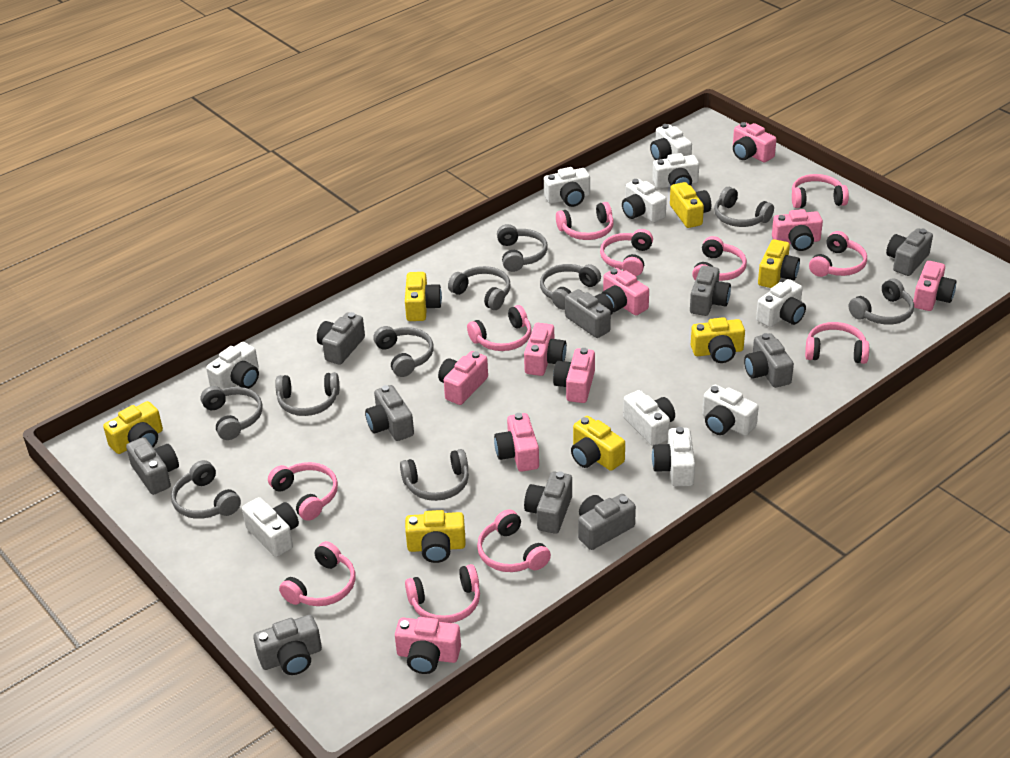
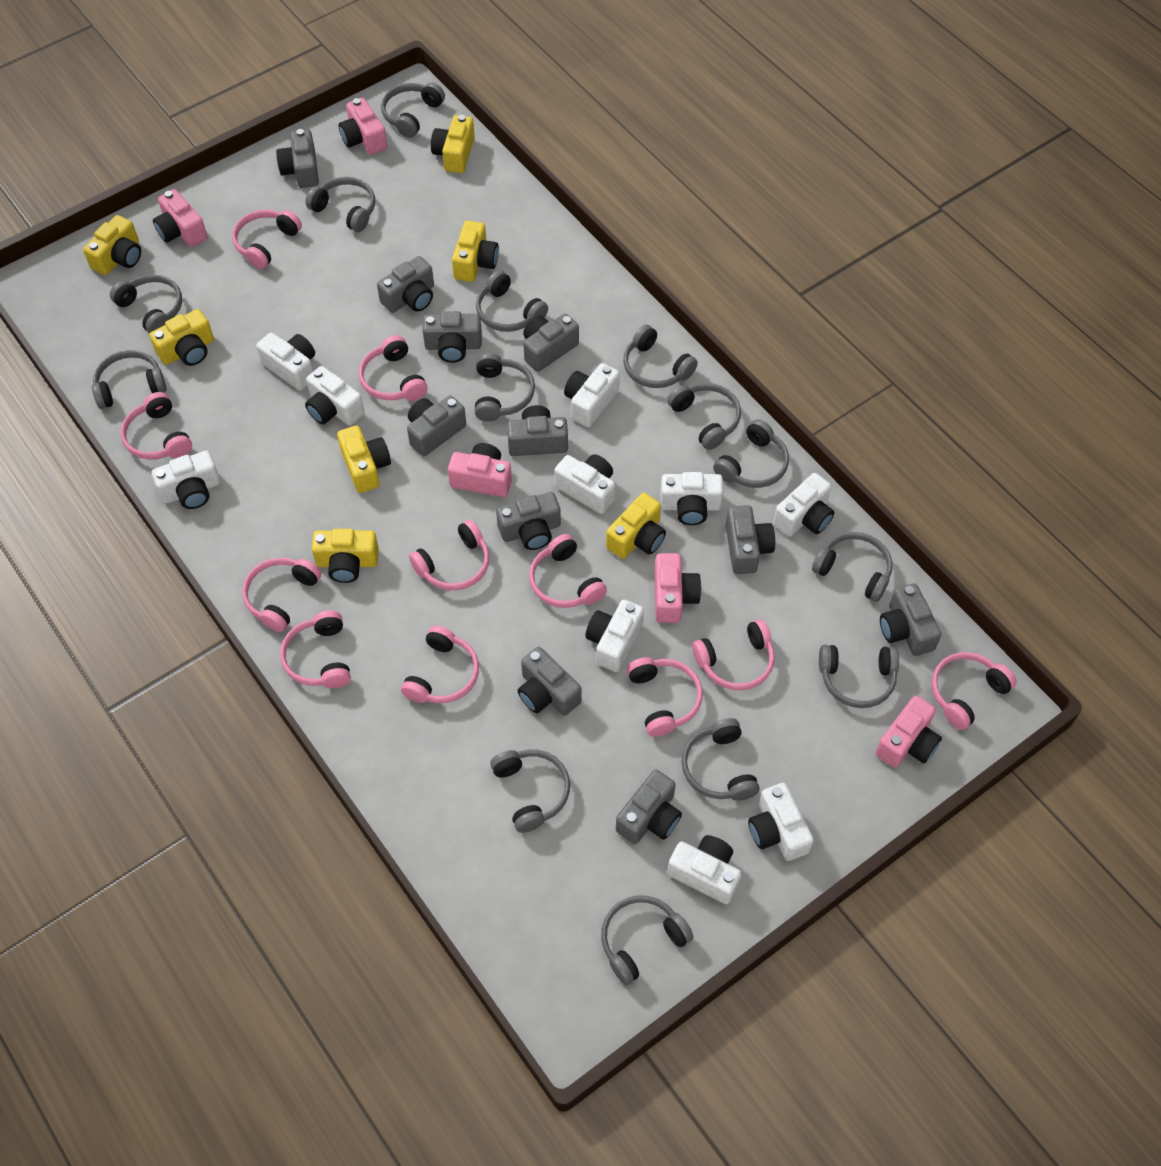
grey camera: [126,437,179,495] [253,615,322,675] [317,312,365,365] [365,385,414,441] [524,472,572,534] [565,289,614,338] [578,494,636,550] [690,265,731,316] [744,333,794,388] [886,228,933,276] = 10 -> [276,129,319,188] [377,256,434,313] [407,396,466,457] [423,311,482,363] [496,492,561,550] [507,405,568,456] [518,647,582,716] [523,314,579,372] [616,769,682,844] [726,505,775,574] [880,584,941,656] = 11
grey headphones: [171,460,241,519] [201,386,263,440] [275,372,339,416] [373,326,434,377] [400,449,469,501] [448,266,510,310] [497,224,548,272] [540,264,601,310] [714,187,774,227] [849,278,914,325] = 10 -> [92,350,167,409] [110,274,182,334] [305,177,375,232] [381,83,445,138] [475,353,535,422] [476,270,548,332] [490,749,570,833] [601,895,693,985] [623,325,698,388] [667,383,741,450] [681,718,760,801] [713,419,789,488] [812,532,892,602] [819,645,899,708] = 14
pink camera: [395,617,461,674] [438,351,488,405] [494,413,539,472] [524,323,567,376] [553,348,595,403] [602,268,649,315] [733,122,776,163] [772,209,823,251] [913,261,956,311] = 9 -> [153,189,208,247] [338,98,387,155] [448,443,512,497] [654,553,701,623] [875,696,942,768] = 5

